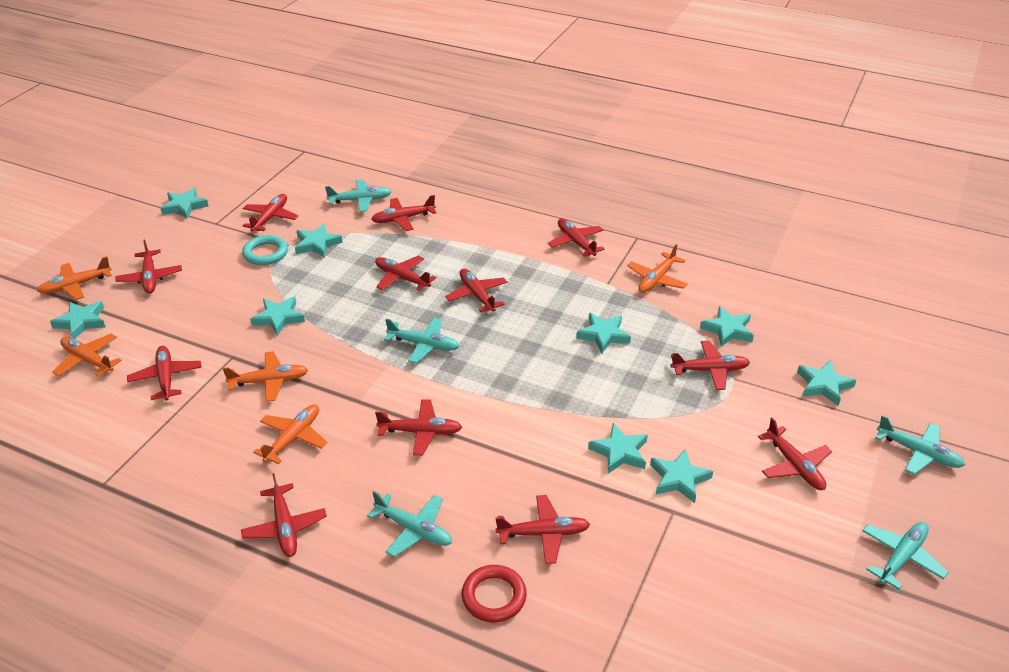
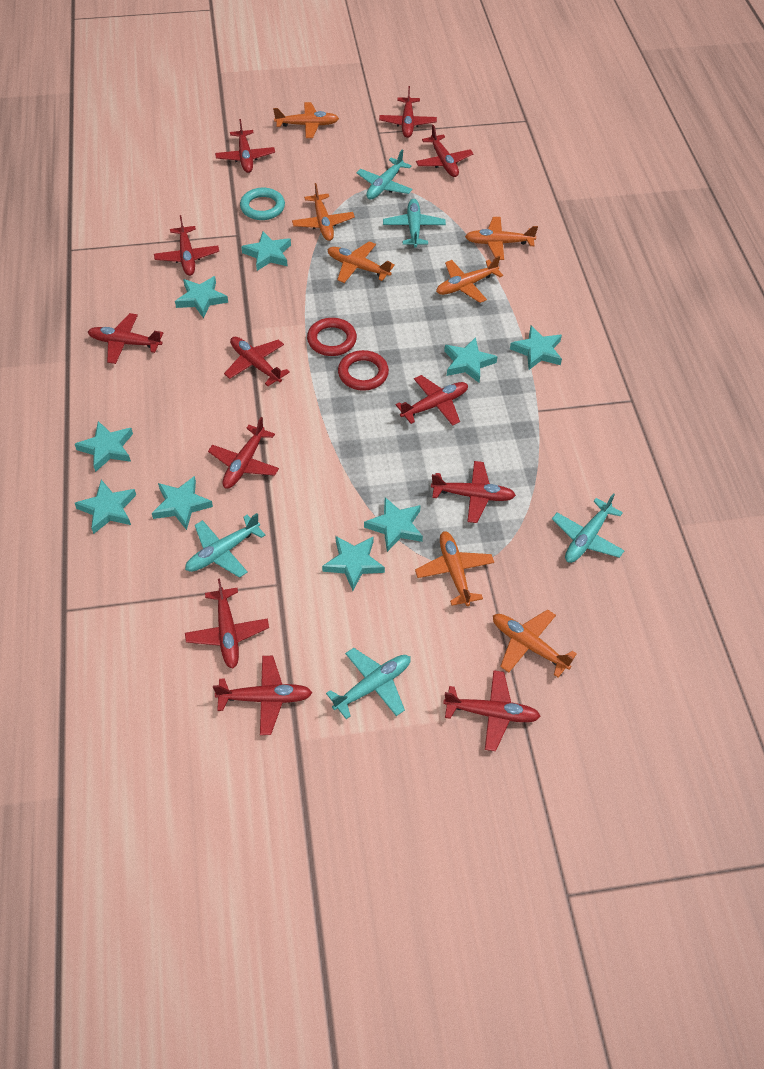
orange plane: [37,257,112,300] [52,334,122,376] [223,351,308,402] [253,404,327,464] [627,244,688,293] = 5 -> [273,102,339,138] [292,183,355,241] [327,241,395,283] [415,531,494,606] [436,256,503,303] [465,217,538,260] [493,609,577,677] = 7
red ring: [462,565,527,622] = 1 -> [307,318,357,356] [338,350,389,391] = 2

